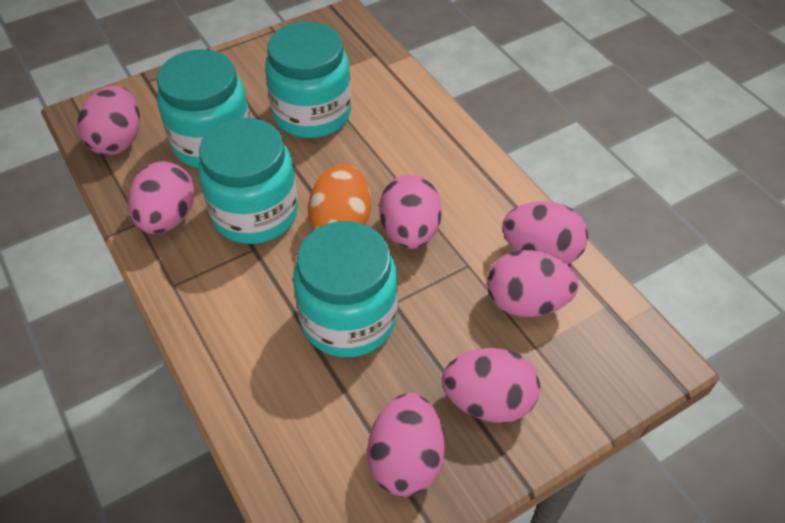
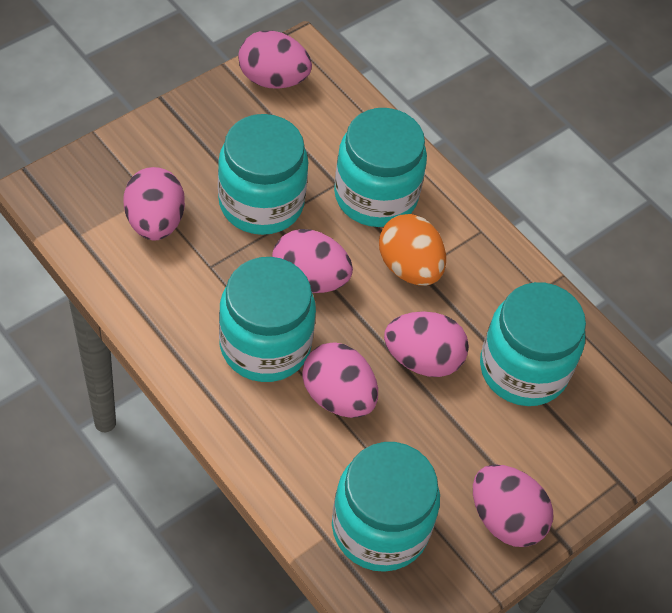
pink egg: [77,86,140,155] [128,161,195,234] [367,393,445,497] [379,175,442,249] [442,348,540,423] [487,250,579,317] [502,201,588,264] = 7 -> [124,167,185,241] [238,31,312,89] [272,229,353,293] [302,342,378,418] [384,311,469,377] [473,464,553,547] = 6
turquoise jar: [157,49,251,168] [198,117,298,244] [265,22,351,138] [293,221,398,357] = 4 -> [218,114,308,235] [219,257,316,382] [332,442,440,572] [334,108,427,227] [480,282,586,406] = 5

